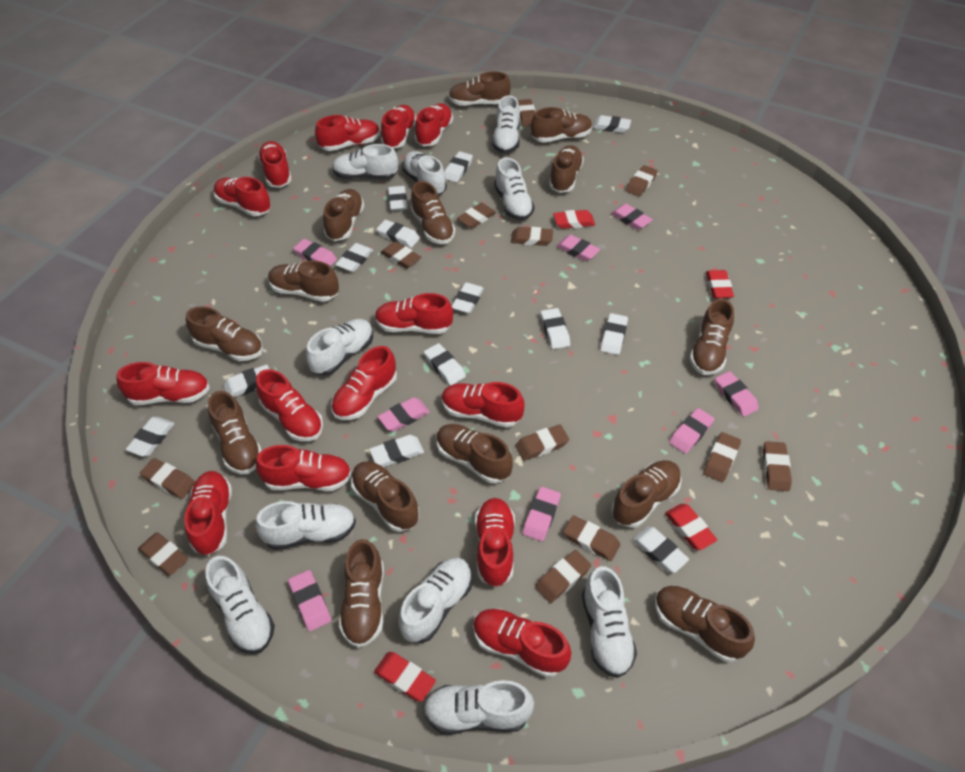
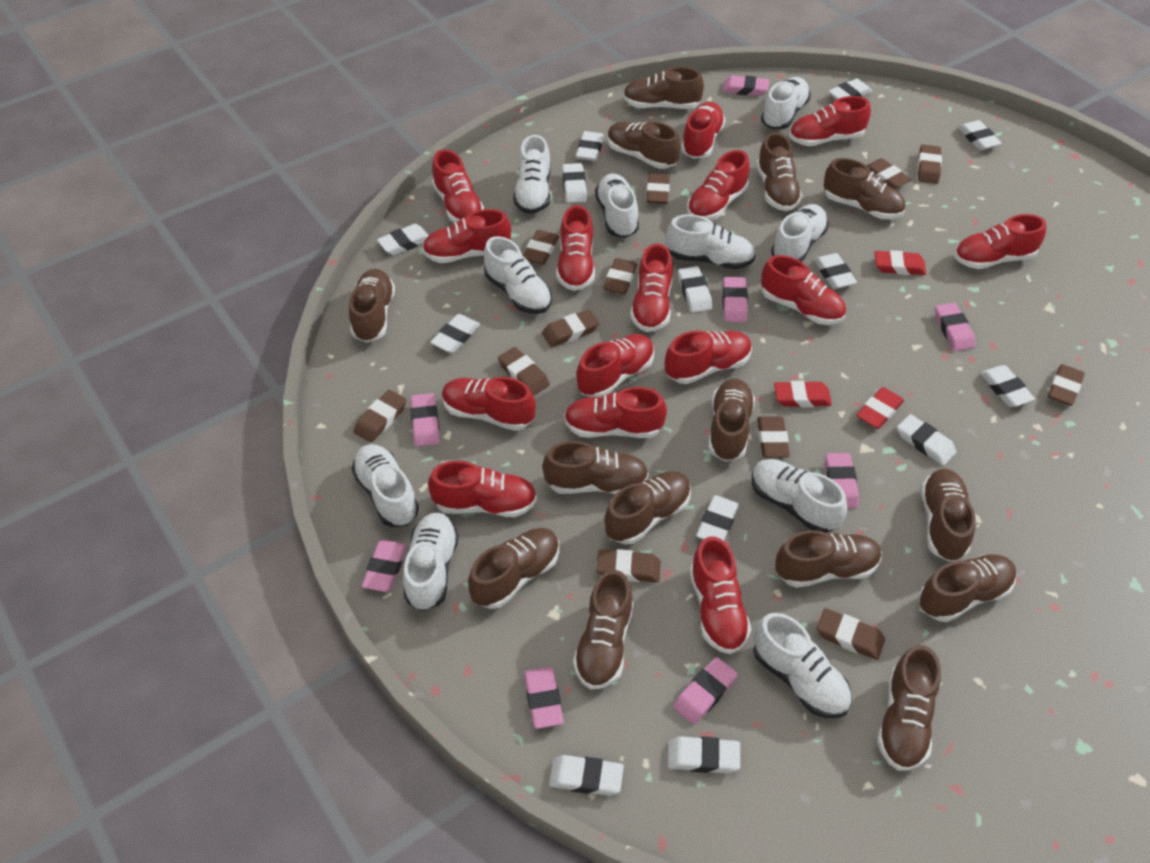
red eraser: [374,652,436,702] [553,210,595,229] [665,504,717,550] [706,270,734,298] = 4 -> [774,381,832,407] [856,387,904,429] [874,250,926,275] = 3
red shoe: [117,362,210,405] [184,471,232,556] [214,177,271,216] [256,369,323,441] [256,445,352,491] [258,141,292,188] [315,115,380,151] [331,346,397,420] [375,293,453,334] [381,105,417,148] [415,103,453,146] [442,382,524,428] [473,609,572,677] [475,498,515,587] = 14 -> [422,209,511,263] [428,461,537,517] [432,149,484,223] [442,377,536,431] [556,205,595,291] [564,387,667,438] [576,334,654,397] [630,243,673,332] [665,331,752,384] [681,102,726,159] [687,150,750,220] [690,536,751,654] [761,255,846,325] [789,96,871,146] [954,214,1046,269] = 15

